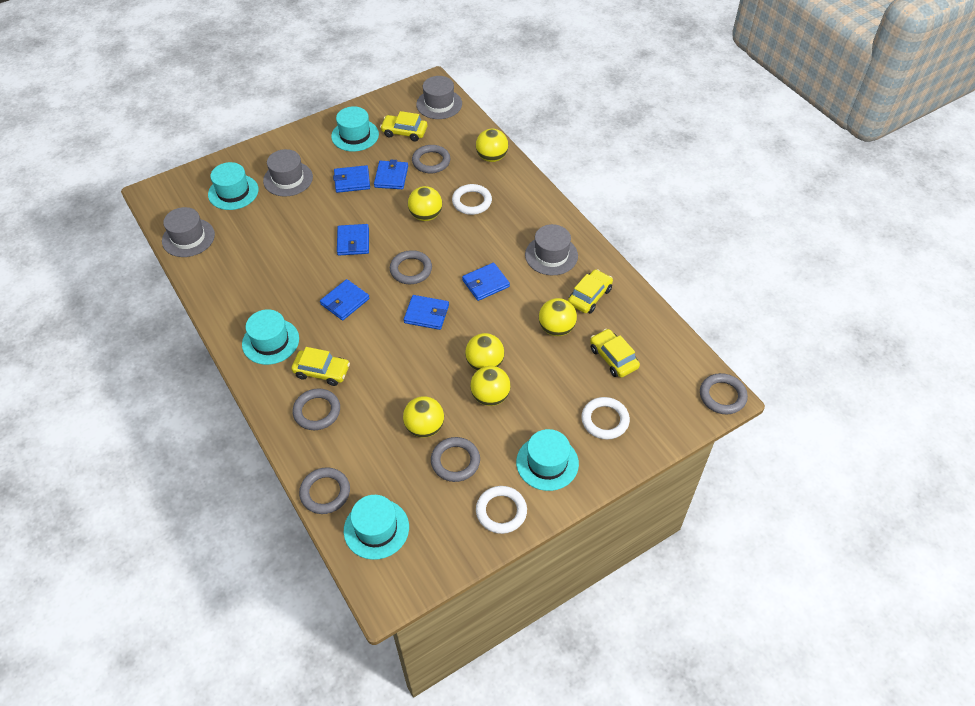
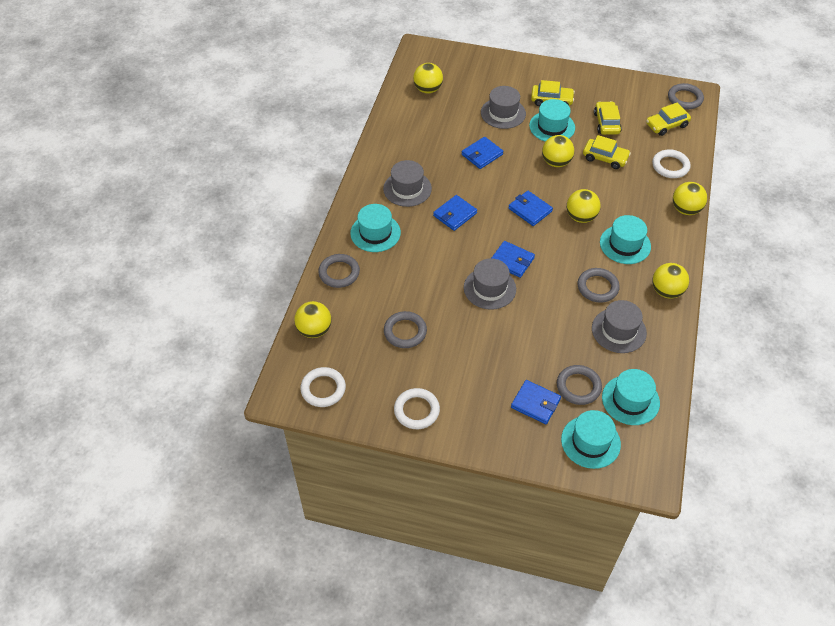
blue wallet: [320,279,369,321] [333,165,370,193] [337,224,369,255] [374,160,408,189] [404,295,449,330] [462,263,510,301] = 6 -> [433,195,477,231] [462,137,504,169] [492,241,535,278] [508,191,553,226] [511,380,561,424] = 5
grey ring: [292,389,340,430] [299,467,350,514] [390,250,432,284] [412,145,450,173] [431,437,480,482] [700,373,748,414] = 6 -> [318,254,360,288] [384,311,427,348] [557,365,602,405] [578,268,620,303] [668,83,704,109] = 5

